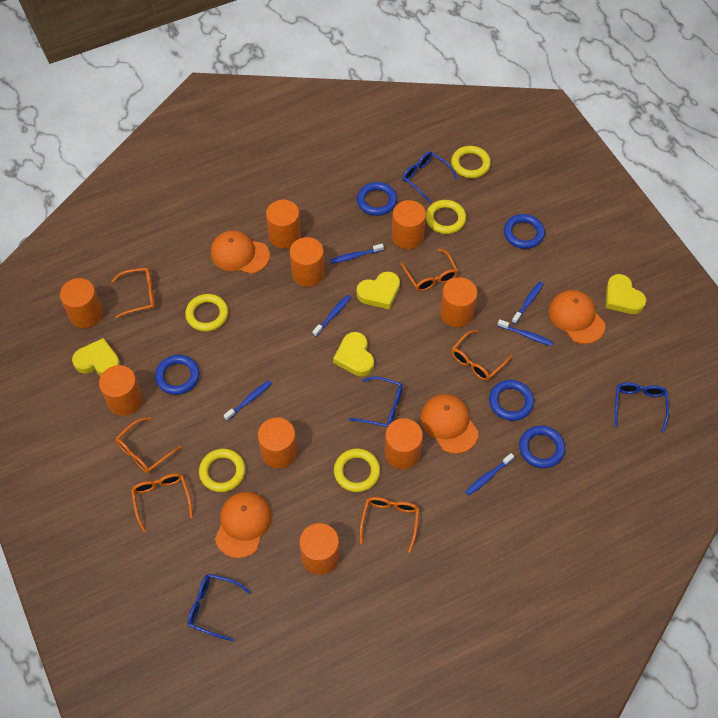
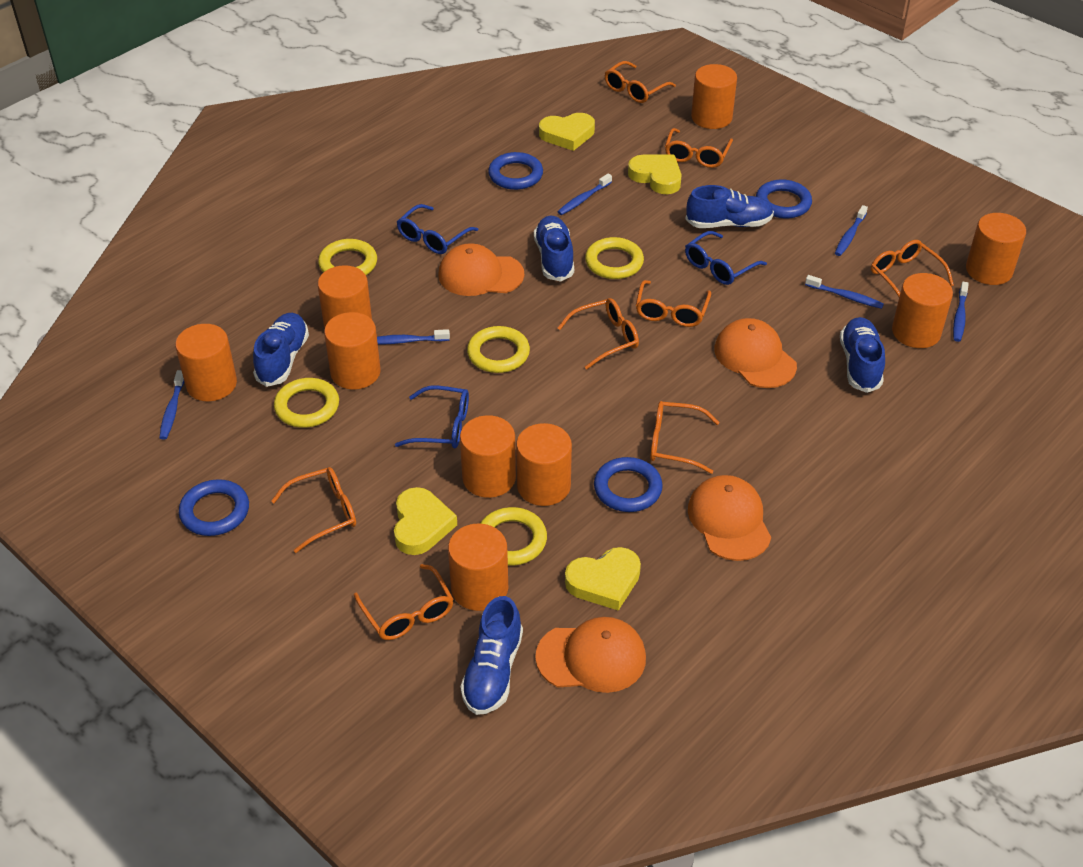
blue glasses: [187,574,251,641] [349,377,403,427] [403,151,458,203] [615,382,669,433] = 4 -> [395,386,469,448] [397,204,478,254] [685,231,767,285] = 3
blue ring: [155,355,200,395] [357,182,397,216] [489,380,534,421] [504,214,545,249] [519,426,565,468] = 5 -> [179,479,249,536] [488,152,543,190] [594,457,663,512] [756,179,812,218] = 4
blue shoe: none = 0 -> [253,313,309,387] [460,596,523,715] [534,216,574,282] [685,185,774,228] [840,317,885,393] = 5
orange glasses: [111,268,155,318] [115,417,182,473] [131,473,193,532] [360,497,419,553] [400,249,458,291] [451,330,512,381] = 6 -> [271,467,356,553] [354,564,454,640] [558,298,639,369] [605,61,676,103] [636,280,711,327] [650,401,720,474] [665,128,733,168] [871,240,954,297] = 8

